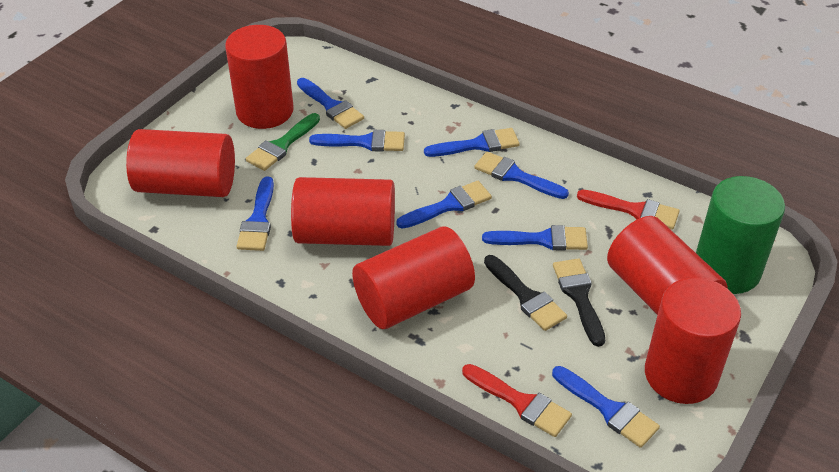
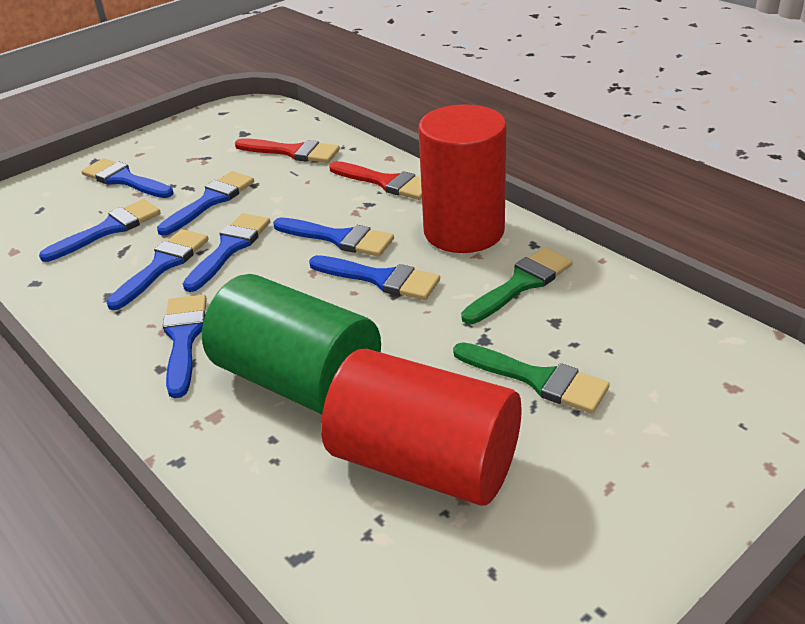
black brush: [484,255,567,331] [553,258,605,347] = 2 -> none = 0
green brush: [246,113,320,171] = 1 -> [453,342,610,413] [461,247,573,324] = 2
red cylinder: [126,129,235,197] [225,25,294,129] [291,177,395,246] [352,226,475,329] [607,216,728,315] [645,277,741,404] = 6 -> [321,349,522,506] [418,104,507,253] = 2

